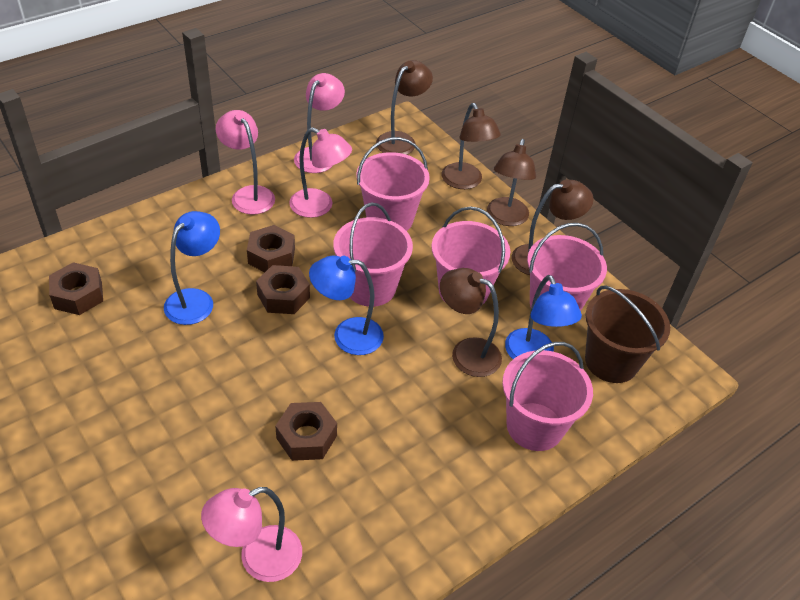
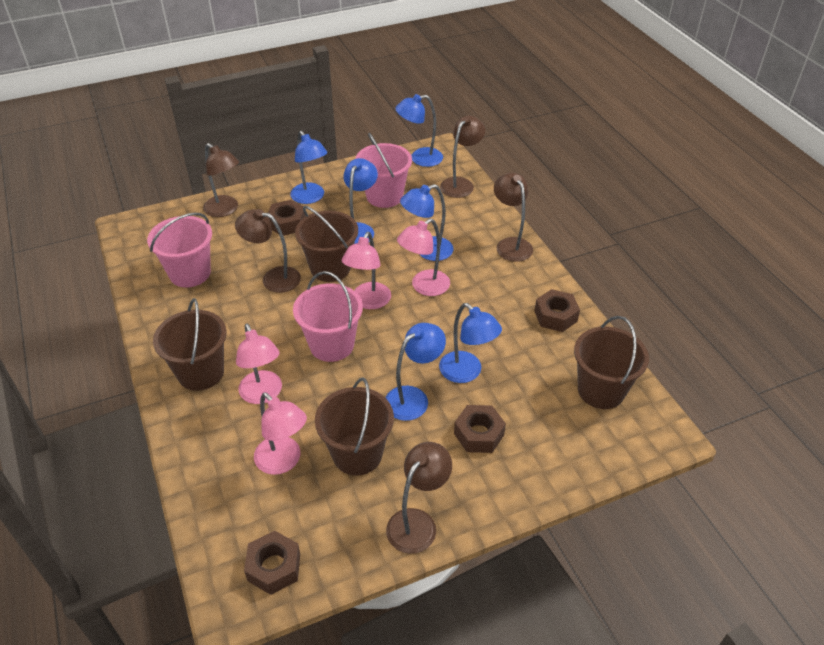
blue lamp: [164,211,220,325] [309,255,384,355] [505,275,582,359] = 3 -> [290,131,327,204] [343,158,378,244] [385,323,446,421] [395,94,443,167] [400,184,454,261] [439,303,502,383] = 6
brown bucket: [585,285,670,383] = 1 -> [153,298,227,391] [295,206,358,282] [315,378,394,475] [574,316,649,409] = 4
pink bucket: [333,203,413,307] [356,137,430,231] [431,206,510,305] [502,342,593,451] [527,223,607,311] = 5 -> [147,213,212,287] [293,271,363,362] [355,133,412,208] = 3

